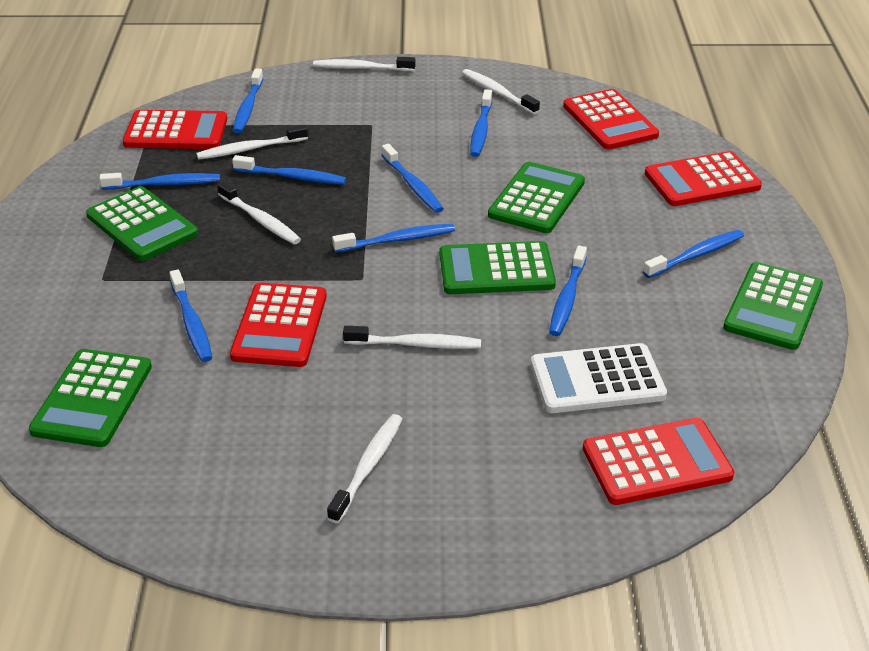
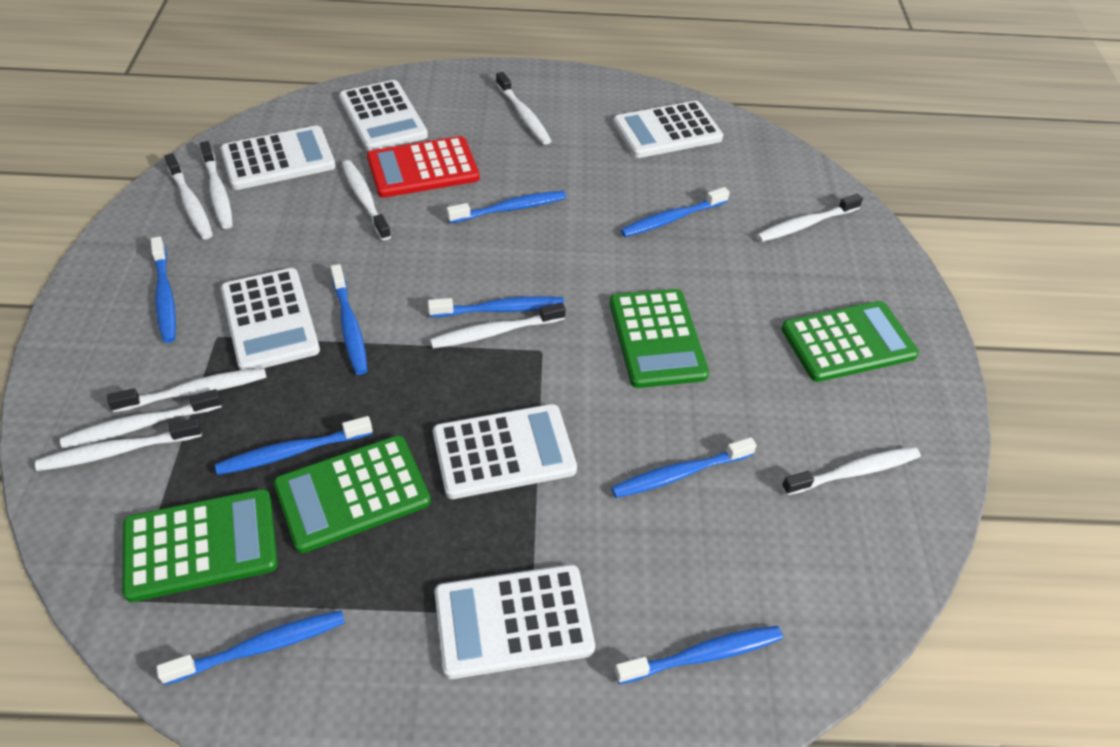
green calculator: [29,349,152,447] [86,186,198,261] [439,241,556,294] [488,162,585,233] [723,262,823,350] = 5 -> [122,489,278,602] [274,435,431,553] [610,289,709,388] [781,301,919,382] = 4
red calculator: [123,110,227,149] [230,283,327,367] [563,89,659,150] [583,418,734,505] [645,151,762,206] = 5 -> [367,136,480,198] = 1
white calculator: [531,343,667,413] = 1 -> [220,126,336,190] [221,268,320,370] [339,80,428,152] [433,404,577,499] [435,564,595,679] [613,101,723,158] = 6
white toothbrush: [196,125,308,160] [217,181,301,244] [313,57,416,71] [327,414,402,523] [343,326,481,349] [462,69,540,114] = 6 -> [35,418,202,471] [60,389,222,449] [107,368,266,412] [164,153,213,239] [200,141,233,229] [342,160,391,241] [430,302,566,349] [496,72,551,145] [756,194,863,242] [782,447,921,495] = 10

